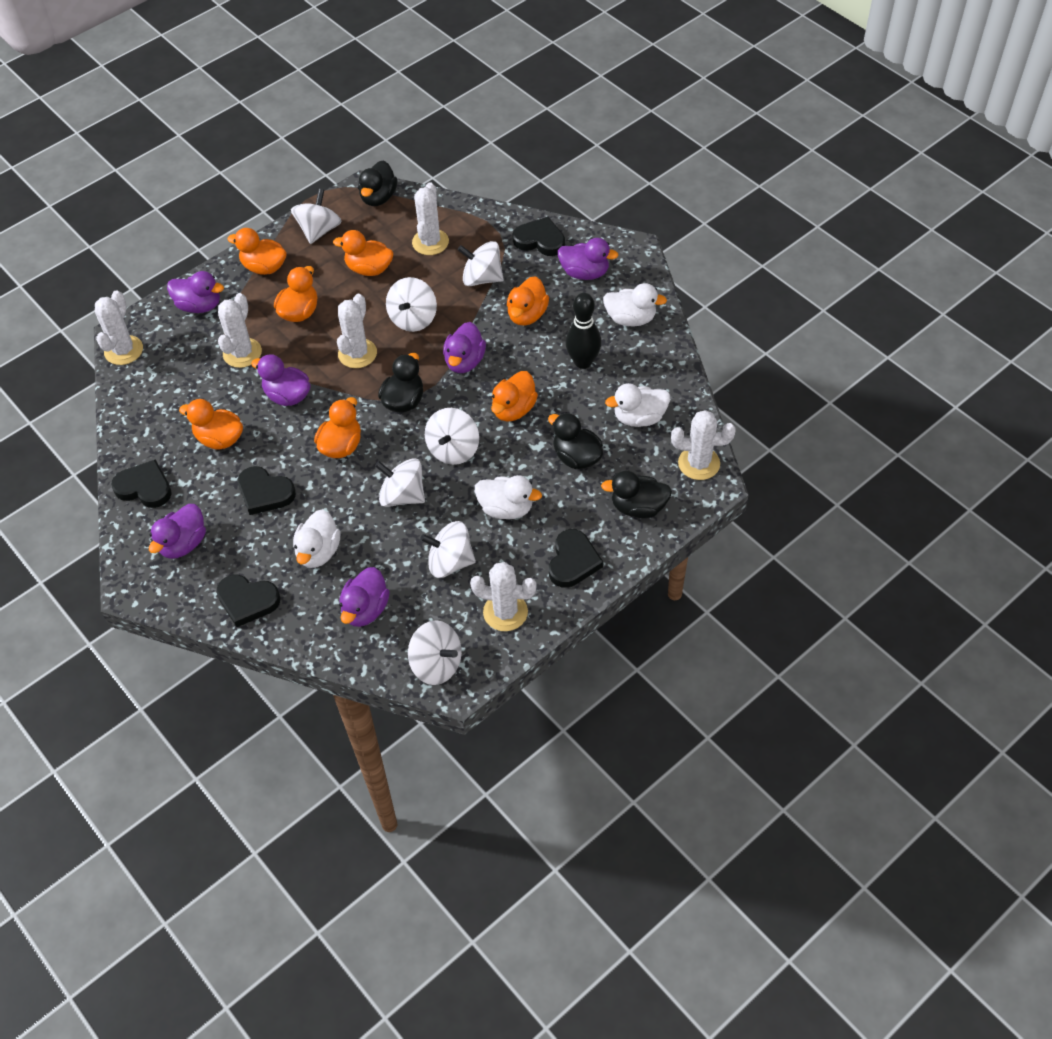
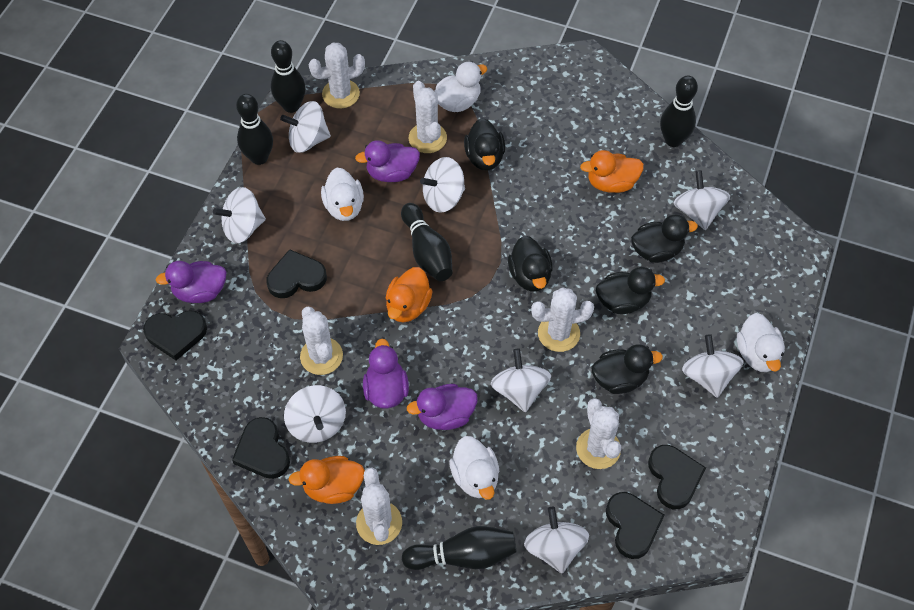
black bowling pin: [565,293,601,369] = 1 -> [236,94,273,165] [271,40,306,113] [401,203,453,281] [402,526,516,570] [660,76,698,147] = 5
black duck: [358,160,398,206] [378,353,423,413] [548,412,603,469] [601,470,672,518] = 4 -> [464,118,505,171] [508,236,553,292] [592,344,663,394] [596,267,665,314] [631,214,698,263] = 5
orange duck: [179,399,243,450] [227,228,287,275] [274,266,317,322] [314,397,361,458] [333,230,394,276] [491,371,538,422] [507,276,549,326] = 7 -> [289,456,365,504] [386,267,433,323] [580,150,644,193] = 3
purple duck: [149,504,206,559] [167,271,224,313] [251,354,310,406] [340,567,390,627] [443,322,486,373] [558,238,619,280] = 6 -> [156,261,226,303] [355,140,420,182] [363,339,409,409] [407,384,478,430] = 4
white spinning top: [291,189,342,244] [375,458,425,507] [386,277,437,332] [408,620,462,685] [420,521,476,578] [425,408,479,465] [458,241,504,286] = 7 -> [213,187,266,243] [280,101,331,153] [284,385,346,443] [420,157,465,213] [491,348,551,413] [524,507,589,573] [674,170,730,230] [682,334,744,398] = 8

